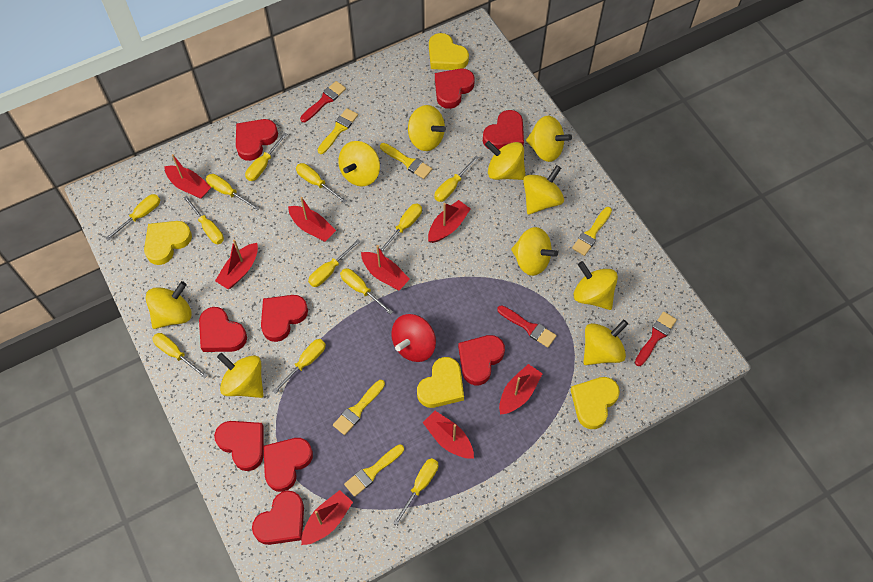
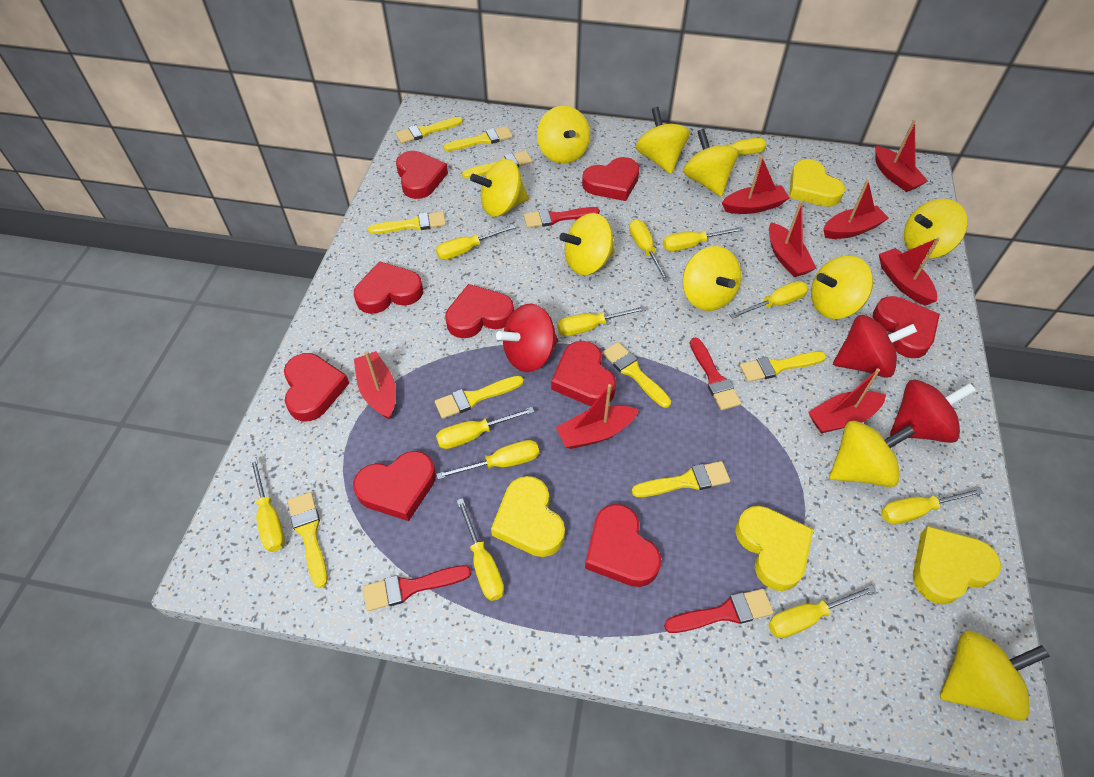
red brush: [300,81,346,122] [497,305,557,347] [635,312,677,366] = 3 -> [363,565,472,611] [524,207,600,228] [664,589,774,633] [690,337,741,410] = 4
red spinning top: [391,314,436,362] = 1 -> [496,304,558,372] [833,315,917,378] [890,380,976,443] = 3
yellow brush: [318,108,358,154] [333,380,385,435] [344,444,404,497] [380,143,432,179] [572,207,612,256] = 5 -> [288,492,327,588] [368,211,446,234] [395,117,463,144] [435,376,524,419] [443,126,513,151] [462,151,533,178] [602,342,671,408] [632,461,730,497] [740,351,826,382] = 9

